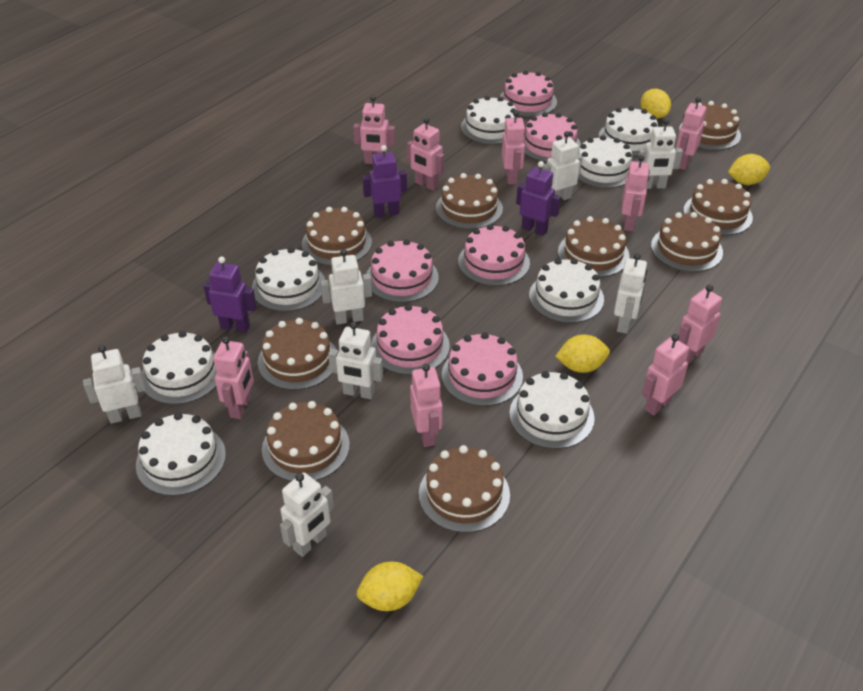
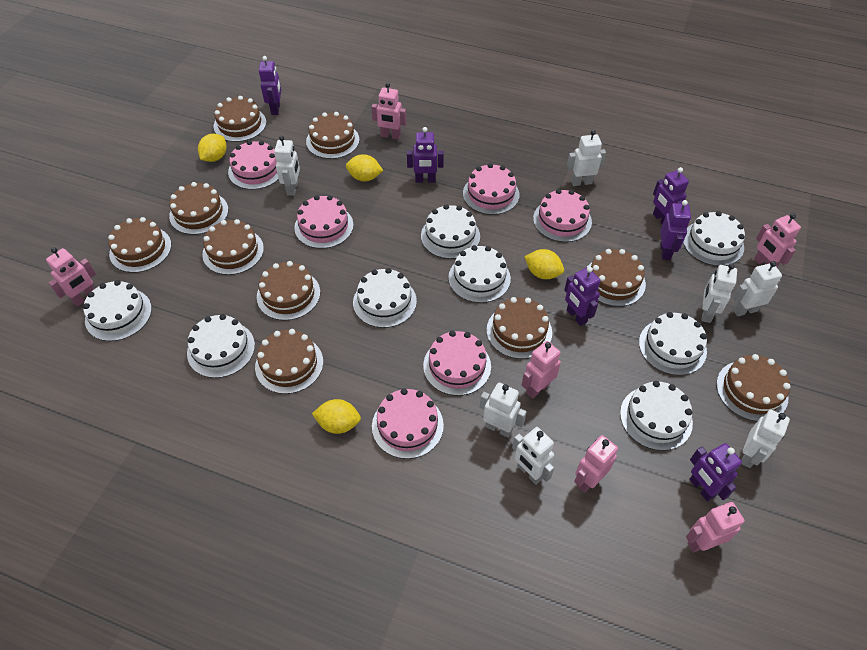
brown cake: [258,318,336,390] [262,401,350,481] [302,207,372,266] [419,445,510,533] [436,173,503,229] [558,216,630,277] [651,212,723,272] [679,101,741,150] [683,179,753,235] = 9 -> [108,217,171,273] [169,182,228,235] [202,219,264,275] [214,96,266,142] [255,329,323,394] [257,261,320,320] [306,112,360,159] [487,297,552,359] [586,249,646,307] [716,354,791,421] = 10
pink robot: [213,336,254,419] [353,95,395,164] [407,117,444,191] [410,364,443,447] [502,111,526,184] [622,155,650,231] [642,334,689,416] [676,97,707,170] [678,285,722,364] = 9 -> [46,247,96,306] [371,83,407,140] [522,341,561,399] [574,435,618,493] [686,502,745,553] [754,213,801,267] = 6
purple robot: [204,256,257,332] [362,145,407,217] [516,161,561,236] = 3 -> [259,56,281,115] [407,127,444,183] [564,267,601,326] [653,167,689,224] [660,200,691,260] [689,443,742,501] = 6

